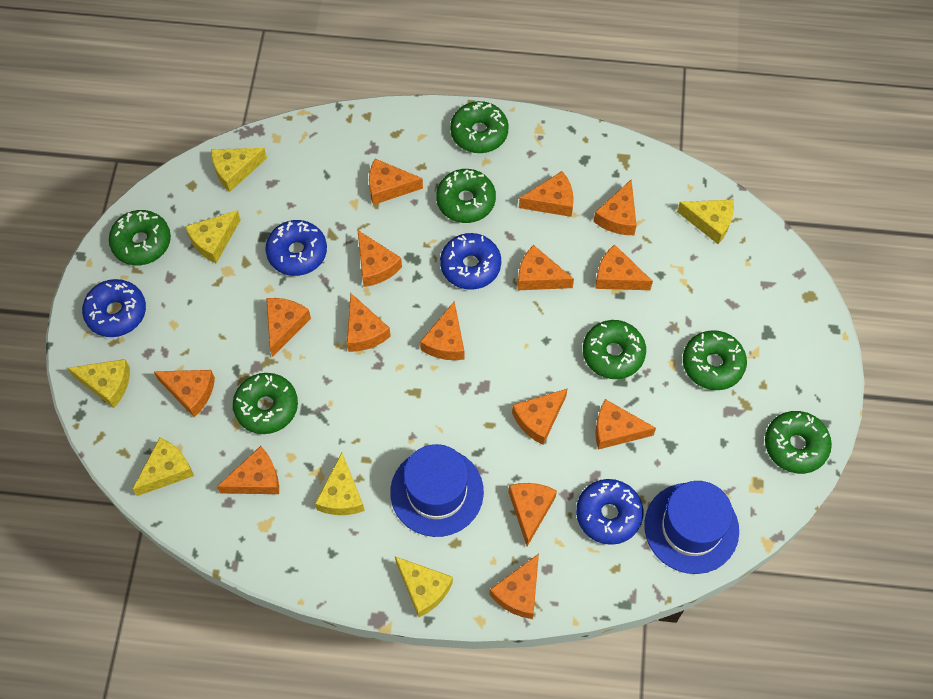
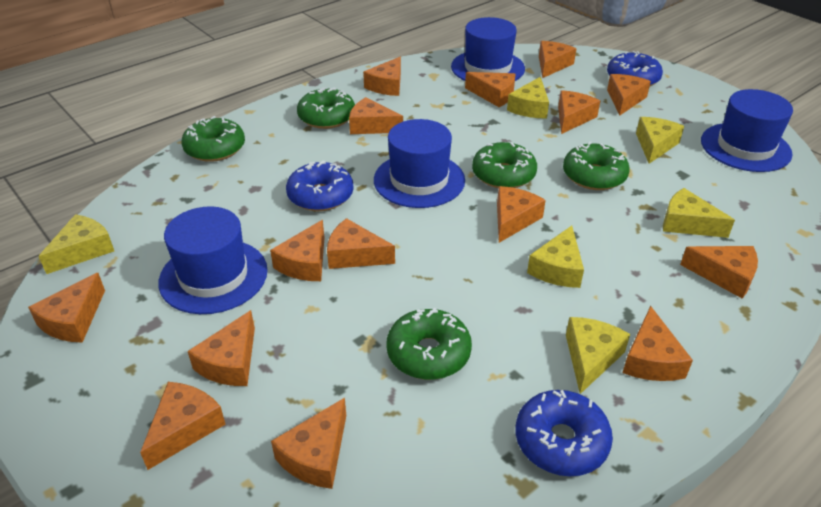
blue donut: [82,279,146,337] [265,220,327,276] [440,233,501,290] [576,479,644,545] = 4 -> [286,160,354,211] [516,390,613,476] [607,51,663,86] = 3
blue hat: [390,444,484,537] [644,481,739,574] = 2 -> [158,206,268,314] [374,119,465,208] [451,17,525,81] [701,89,793,172] = 4
green donut: [109,210,171,265] [233,373,298,434] [436,169,496,223] [450,101,509,153] [583,320,646,379] [683,330,747,390] [765,411,832,474] = 7 -> [181,116,245,162] [297,87,355,129] [387,308,472,380] [472,142,537,188] [563,142,630,190] = 5
yellow cheese: [68,359,130,408] [132,437,194,496] [185,210,241,263] [211,148,267,192] [315,453,365,515] [395,557,453,617] [677,200,734,244] = 7 -> [38,214,114,274] [507,77,549,118] [527,226,584,288] [566,317,630,394] [636,117,684,164] [663,188,735,238] = 6

